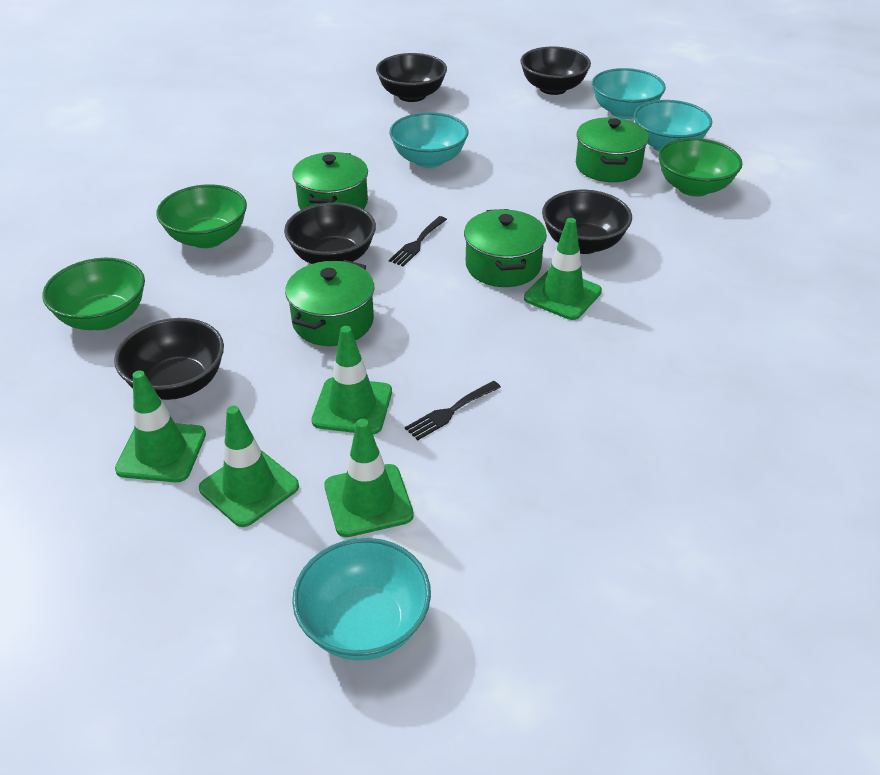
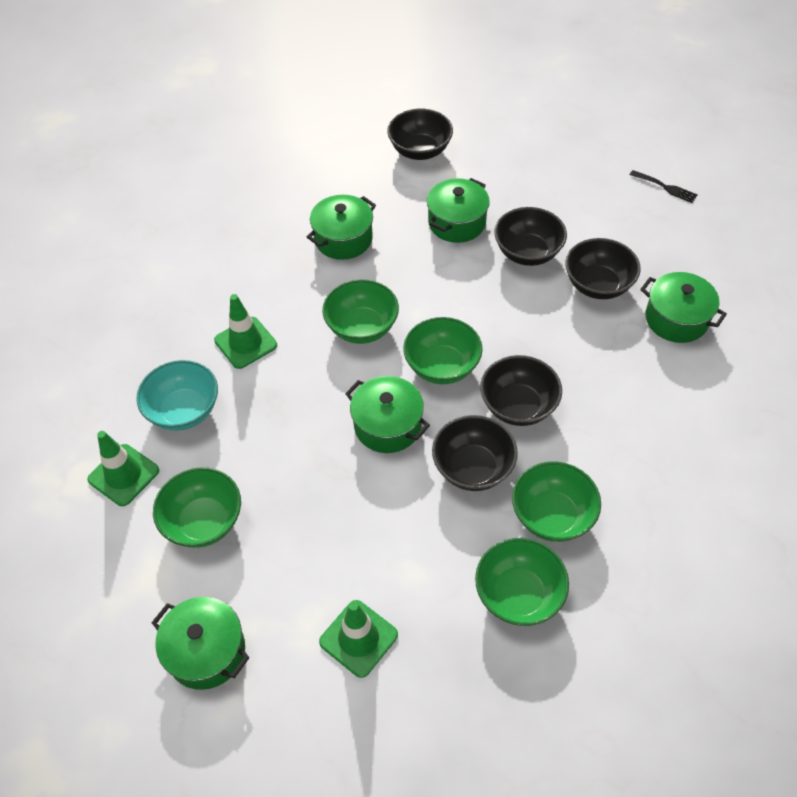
black fork: [389,216,447,267] [405,381,501,440] = 2 -> [630,170,698,203] = 1
green bowl: [42,258,145,330] [156,184,247,248] [658,138,743,197] = 3 -> [153,467,241,548] [322,280,399,344] [403,317,483,384] [475,538,569,626] [512,461,601,542] = 5
green pot: [285,260,374,346] [292,152,368,210] [464,209,547,287] [576,118,649,182] = 4 -> [152,597,250,690] [307,195,376,260] [345,376,430,453] [427,178,490,243] [640,272,727,343] = 5
green traffic cone: [115,370,206,482] [199,406,299,527] [312,326,392,434] [324,419,414,537] [524,218,602,320] = 5 -> [87,431,159,506] [214,294,277,369] [319,600,398,678] = 3
turquoise bowl: [292,538,431,660] [389,112,468,168] [592,68,666,119] [634,100,712,152] = 4 -> [136,360,218,431] = 1

